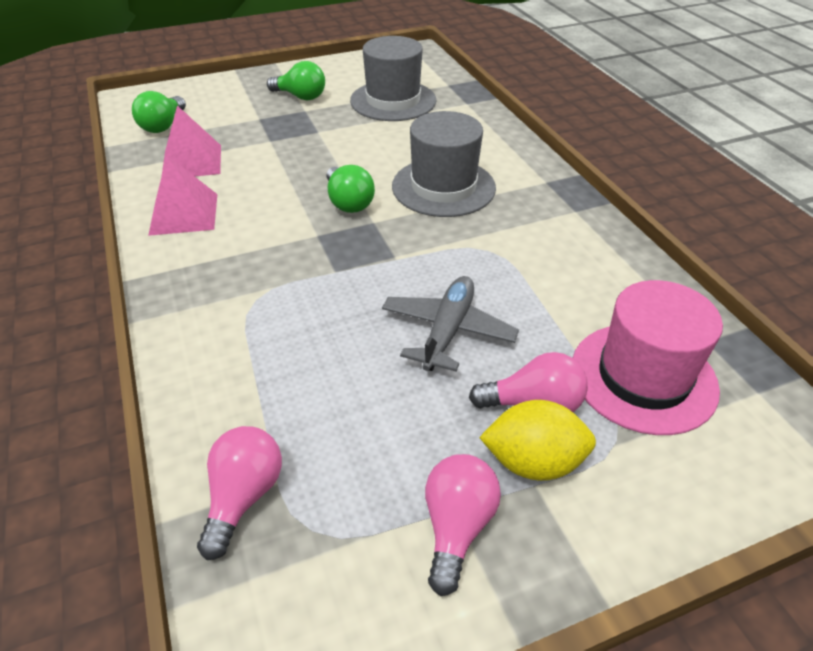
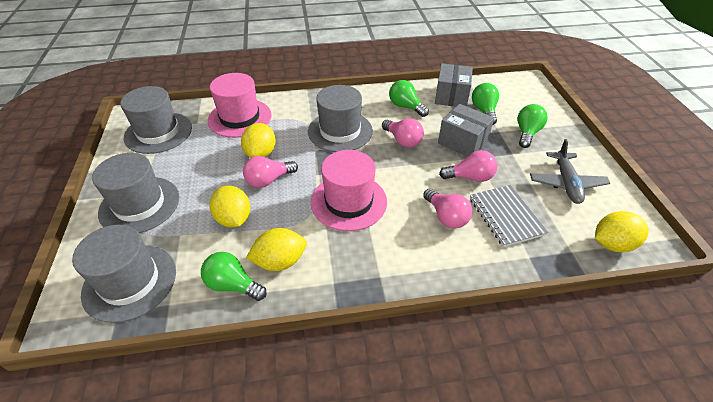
green light bulb: [132,91,186,133] [267,61,325,100] [327,165,375,213] = 3 -> [201,252,267,301] [389,80,429,117] [472,83,499,125] [517,104,548,148] = 4
grey box: none = 0 -> [435,63,473,107] [438,104,494,157] = 2
grey hat: [350,36,436,121] [392,111,496,217] = 2 -> [72,225,176,323] [92,153,179,233] [120,86,192,154] [308,85,373,152] = 4
grey notebook: none = 0 -> [470,185,548,247] = 1
pink hat: [573,280,723,435] = 1 -> [208,73,272,138] [311,150,387,231] = 2
pink light bulb: [197,426,282,560] [425,454,501,596] [469,352,588,412] = 3 -> [243,156,298,188] [382,118,424,148] [423,188,473,229] [439,150,498,182] = 4
pink pyramid: [148,155,217,236] [162,106,221,176] = 2 -> none = 0
yellow lemon: [479,400,596,481] = 1 -> [209,186,250,228] [241,123,276,158] [246,228,307,271] [595,211,649,252] = 4

